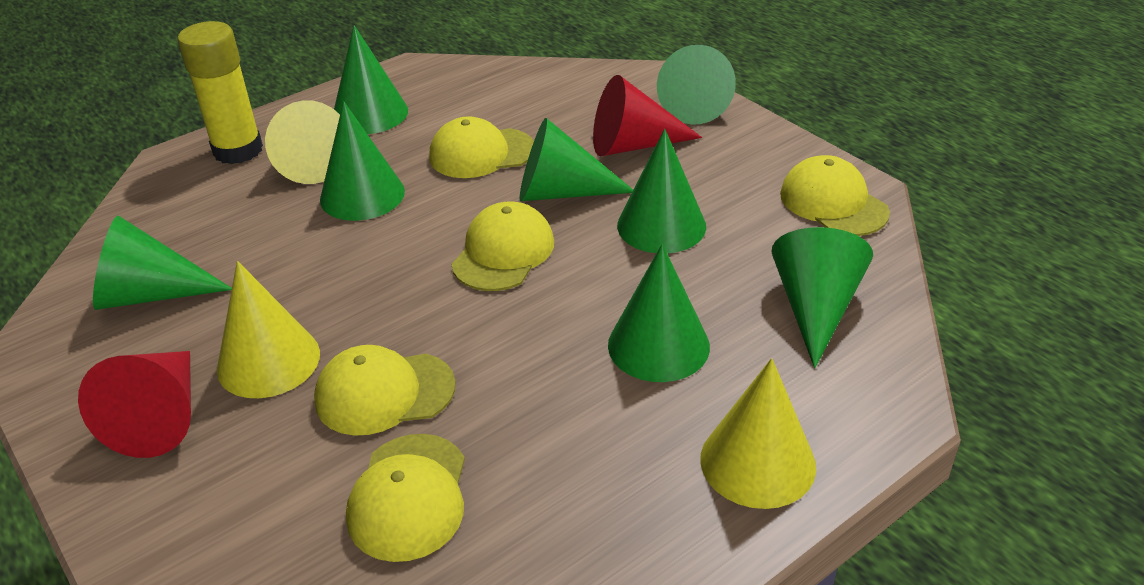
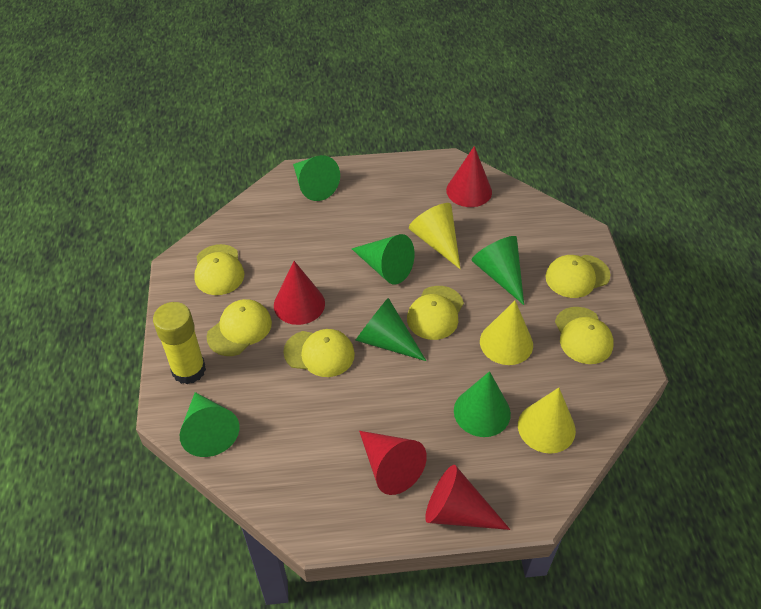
green cone: [93,216,232,310] [320,101,405,221] [334,25,408,134] [520,118,633,201] [608,244,710,382] [617,129,706,254] [657,45,736,125] [771,227,873,368] = 8 -> [180,392,239,457] [293,155,340,201] [352,234,415,284] [355,298,426,361] [454,371,511,437] [471,236,524,305] = 6
red cone: [78,351,191,458] [593,75,702,157] = 2 -> [274,261,325,325] [359,431,427,495] [425,465,510,530] [446,146,492,207] = 4
yellow cap: [314,345,456,436] [346,434,465,562] [429,116,534,178] [452,202,554,291] [780,155,890,236] = 5 -> [194,244,244,295] [207,299,272,356] [283,329,355,377] [407,286,464,340] [545,255,610,298] [555,307,614,364] = 6

